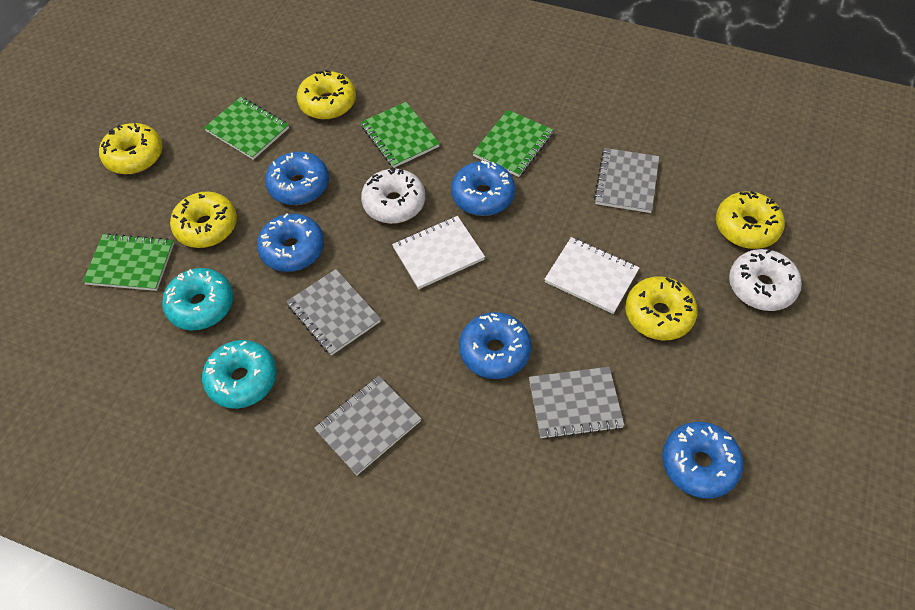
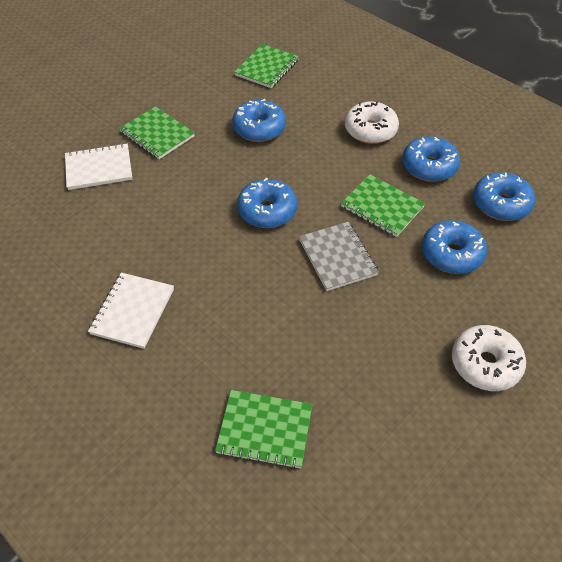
grey notebook: [286,269,381,356] [314,376,421,475] [529,367,624,439] [594,148,659,213] = 4 -> [299,222,379,291] = 1
turquoise donut: [162,268,233,331] [202,340,277,409] = 2 -> none = 0
yellow donut: [99,123,163,174] [170,192,237,248] [297,70,356,119] [625,276,698,341] [716,191,785,249] = 5 -> none = 0

